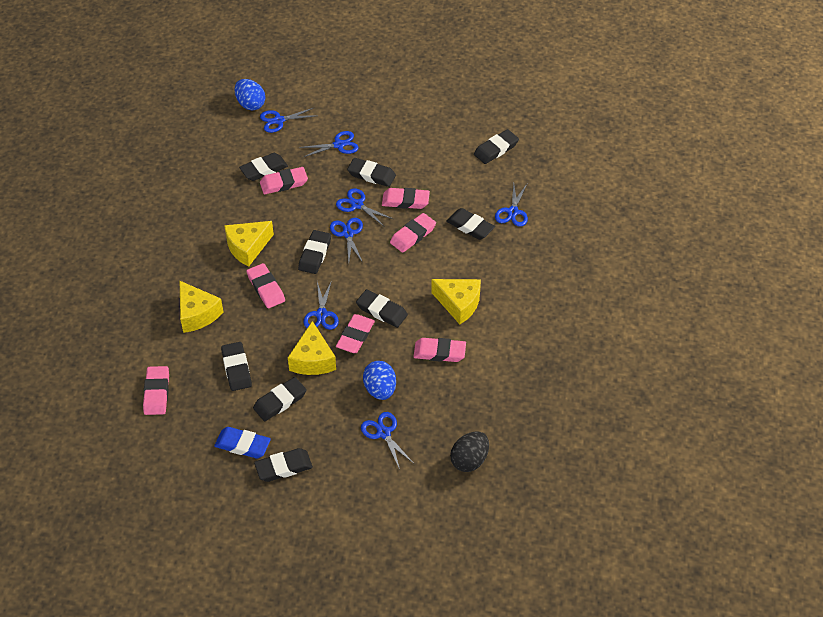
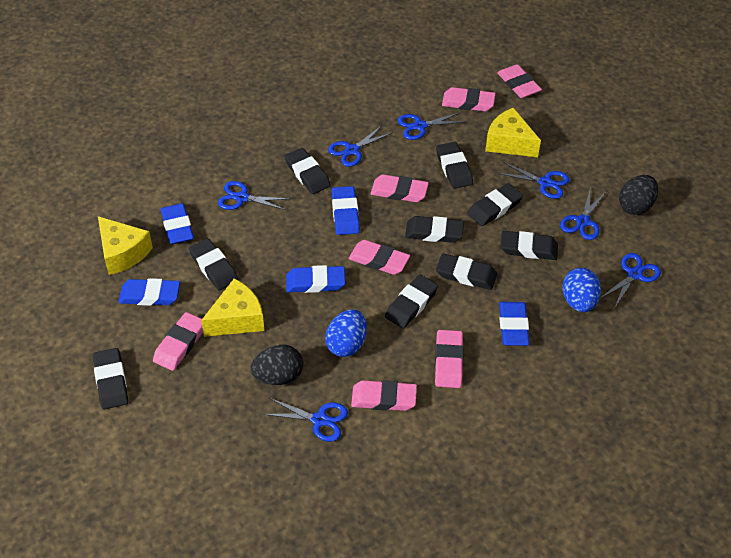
black egg: [450,431,489,472] = 1 -> [250,345,303,385] [619,175,658,215] = 2
blue eraser: [214,427,271,458] = 1 -> [119,278,180,306] [161,203,194,244] [286,265,346,293] [331,186,360,235] [499,302,530,346] = 5
yellow cheese: [179,280,223,333] [224,221,274,267] [288,321,336,375] [431,279,481,324] = 4 -> [98,216,153,275] [201,279,264,337] [485,108,541,157] = 3

